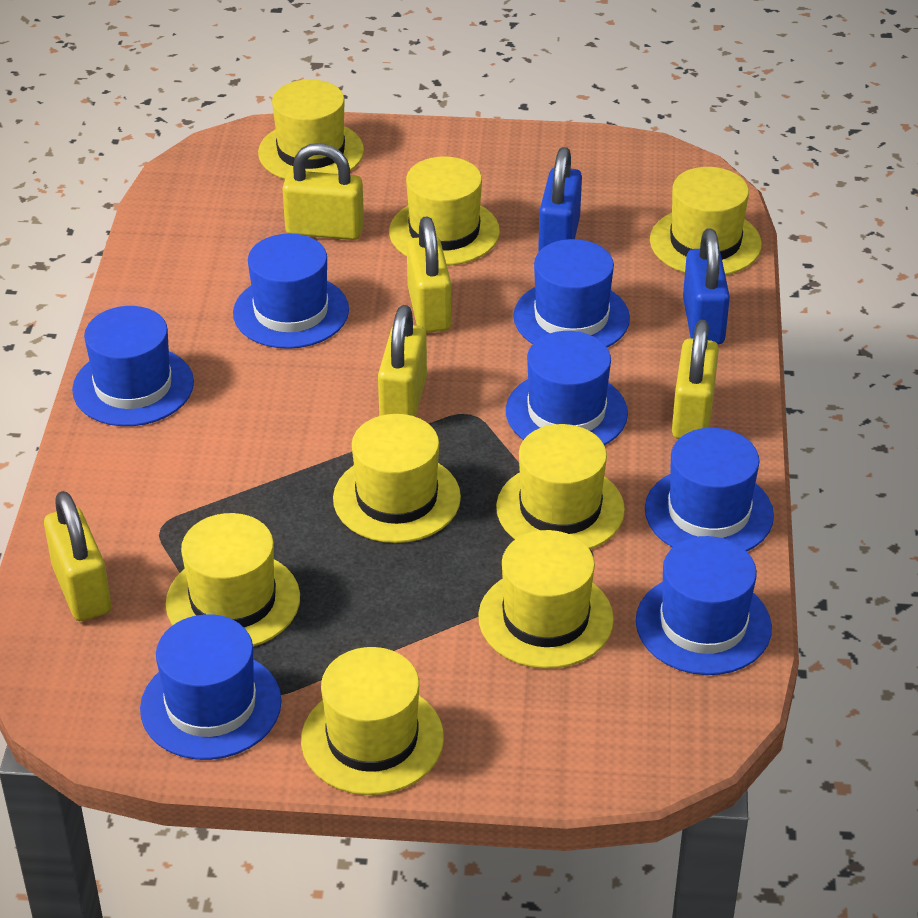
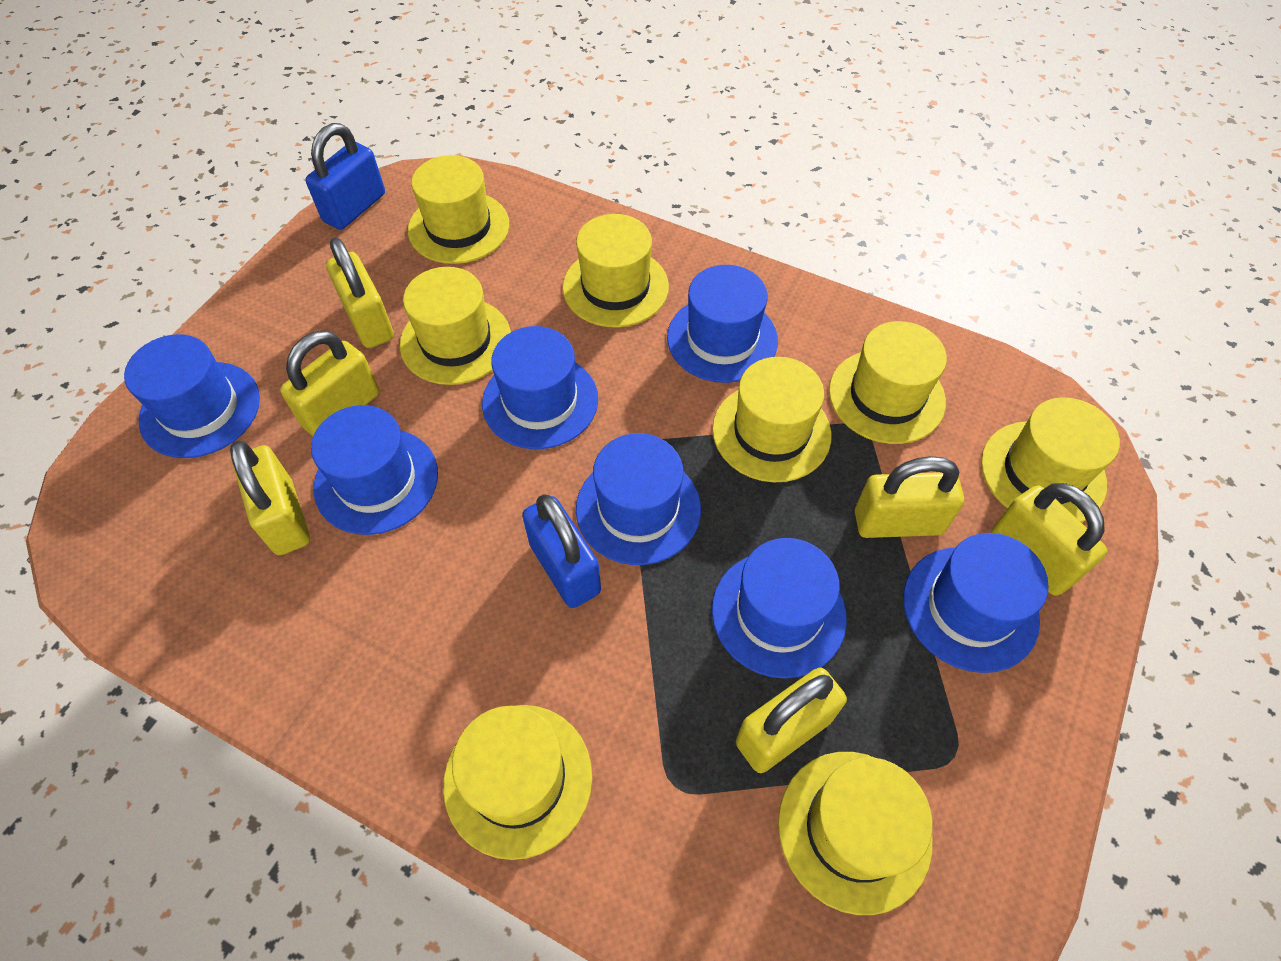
yellow padlock: [44,491,111,621] [282,143,364,240] [378,305,427,417] [407,217,451,333] [672,320,719,439] = 5 -> [230,441,310,555] [280,330,379,436] [326,238,394,348] [736,667,847,773] [855,456,964,538] [991,483,1108,596] = 6

